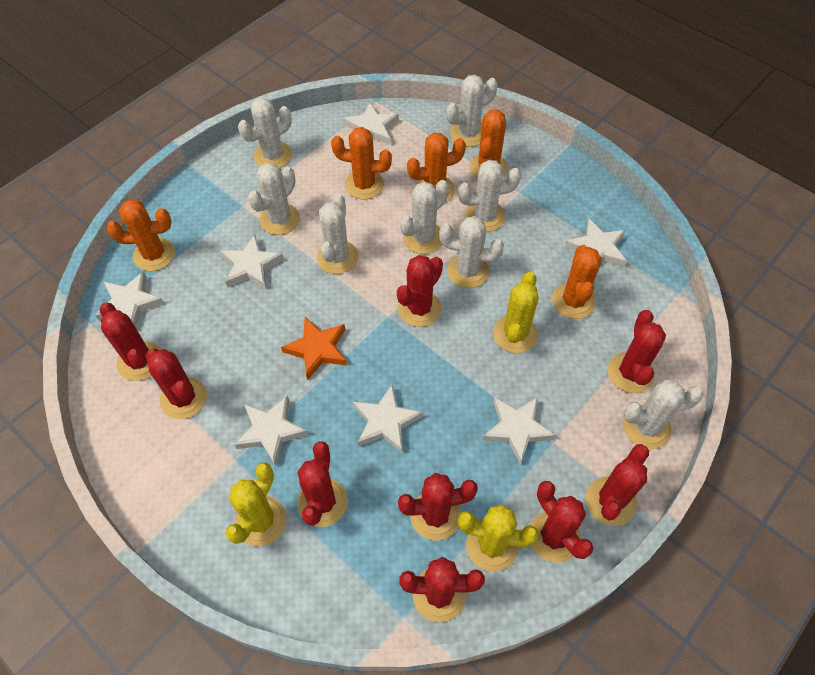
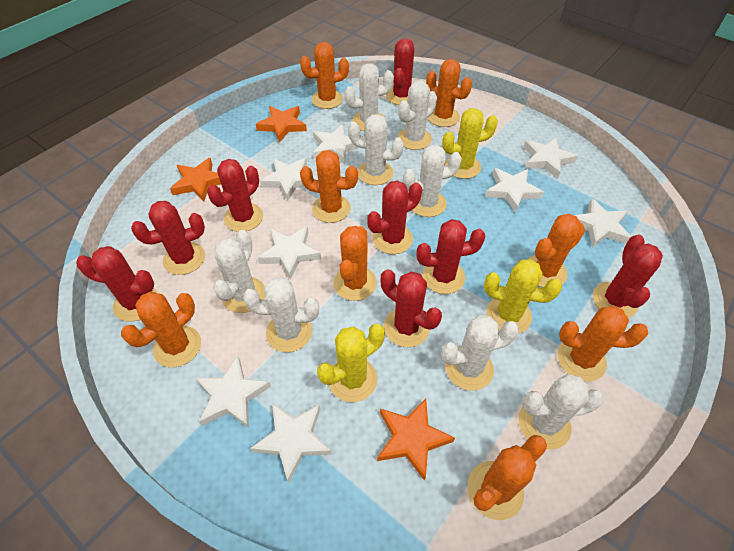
orange cactus: [107,199,175,271] [331,127,392,199] [407,133,466,203] [469,109,508,179] [552,245,602,319] = 5 -> [121,292,201,367] [300,42,349,109] [300,150,358,223] [334,226,377,301] [426,59,472,127] [468,435,547,520] [527,214,585,288] [558,306,648,381] = 8
orange star: [281,317,347,380] = 1 -> [170,158,221,202] [256,106,307,142] [377,398,455,481] = 3
red cactus: [99,303,161,381] [146,349,207,419] [297,441,348,527] [397,255,443,327] [398,473,478,541] [399,557,485,622] [530,481,594,563] [586,444,649,526] [608,310,666,393] = 9 -> [76,246,157,322] [131,201,205,275] [207,159,263,232] [367,180,422,254] [381,269,442,347] [386,39,414,105] [416,219,486,294] [593,235,663,318] = 8
white star: [95,271,164,328] [220,235,284,289] [234,395,308,466] [343,102,399,145] [353,385,423,453] [482,397,556,465] [565,219,627,267] = 7 -> [196,356,271,428] [250,403,332,483] [257,226,321,280] [260,158,316,201] [313,124,360,164] [485,168,544,212] [524,137,578,179] [573,198,631,247] = 8

